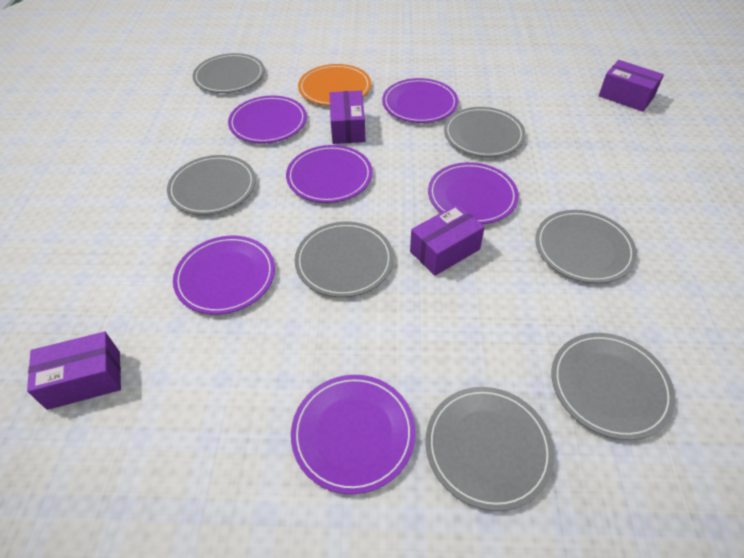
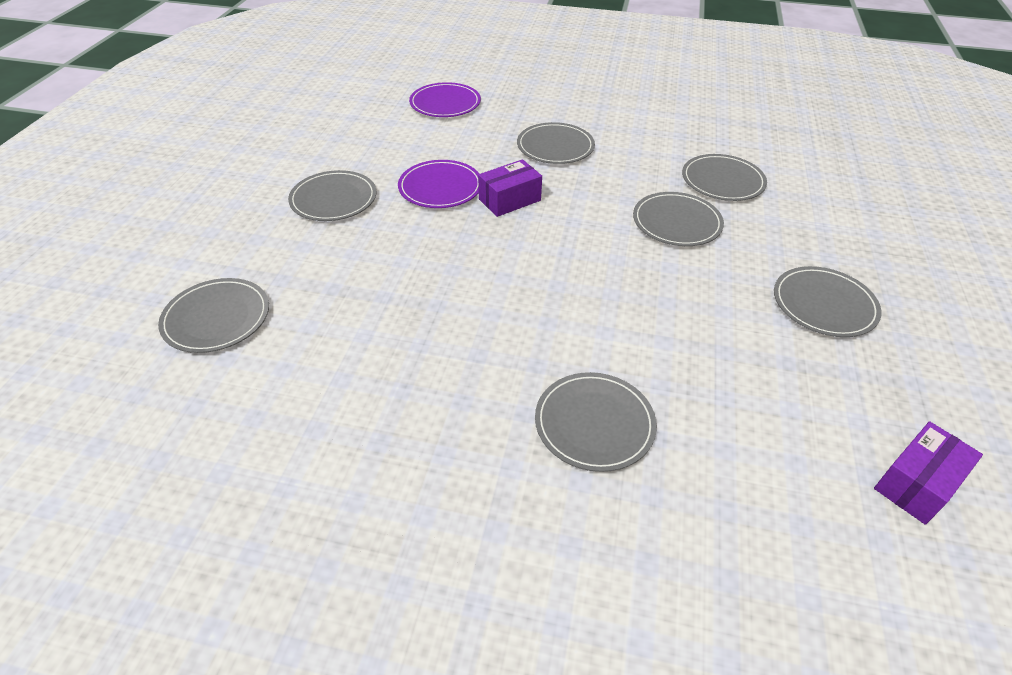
orange plate: [298,64,371,106] = 1 -> none = 0
purple box: [27,332,121,410] [330,91,365,144] [410,204,485,276] [599,60,664,112] = 4 -> [478,159,542,217] [874,421,983,525] = 2
purple plate: [173,236,275,315] [228,96,307,143] [286,145,372,203] [291,375,415,494] [382,78,458,123] [428,162,519,224] = 6 -> [398,160,479,208] [409,82,481,117] = 2

